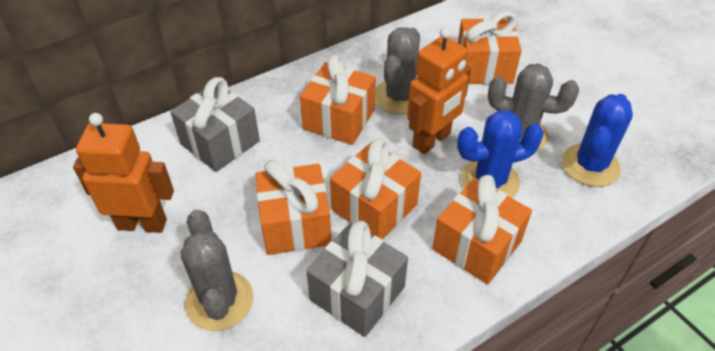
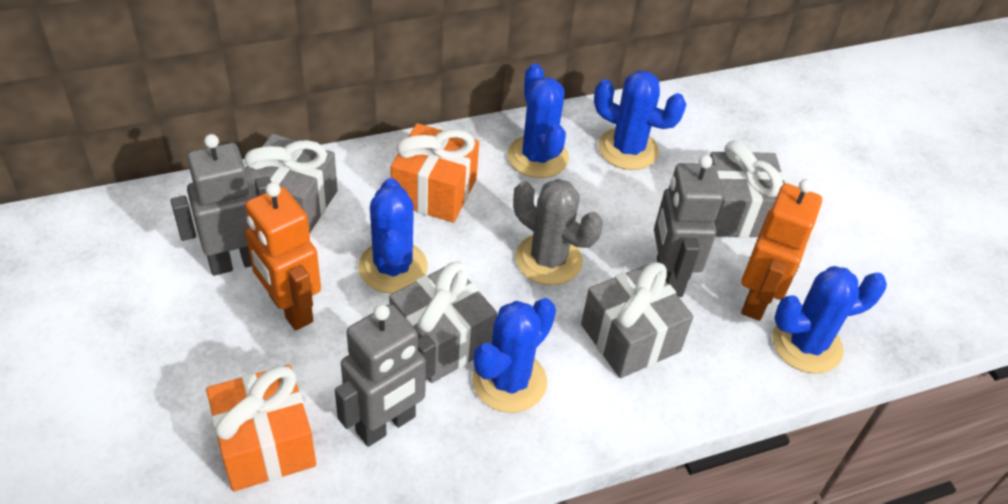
blue cactus: [457,110,544,198] [562,94,633,187] = 2 -> [358,178,428,293] [472,298,556,413] [507,64,569,178] [594,70,686,170] [772,266,887,374] = 5
grey cactus: [181,209,253,331] [375,27,420,114] [488,64,579,152] = 3 -> [513,179,603,285] = 1
grey gift: [170,77,260,172] [306,221,408,337] = 2 -> [244,134,338,233] [389,262,497,383] [581,262,693,378] [710,141,785,238] = 4
grey robot: none = 0 -> [171,134,271,276] [335,304,436,447] [654,155,723,297] = 3
orange gift: [255,160,331,255] [300,55,376,145] [330,138,421,239] [433,175,532,284] [458,11,522,84] = 5 -> [206,365,316,491] [391,123,479,223] = 2

